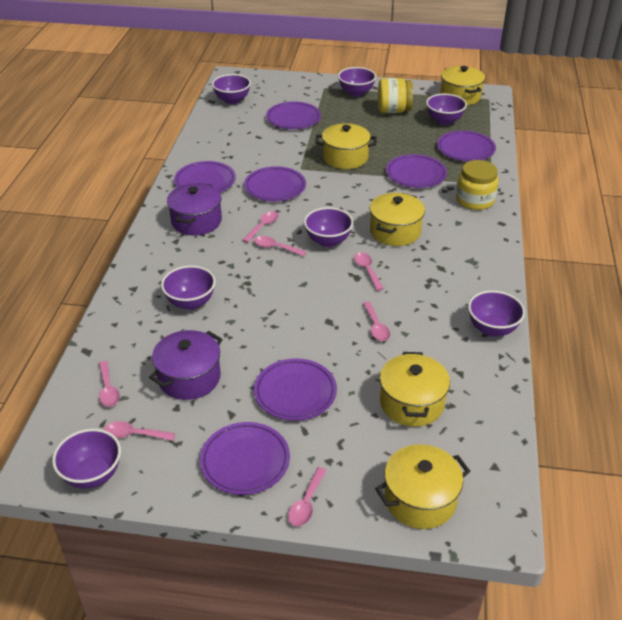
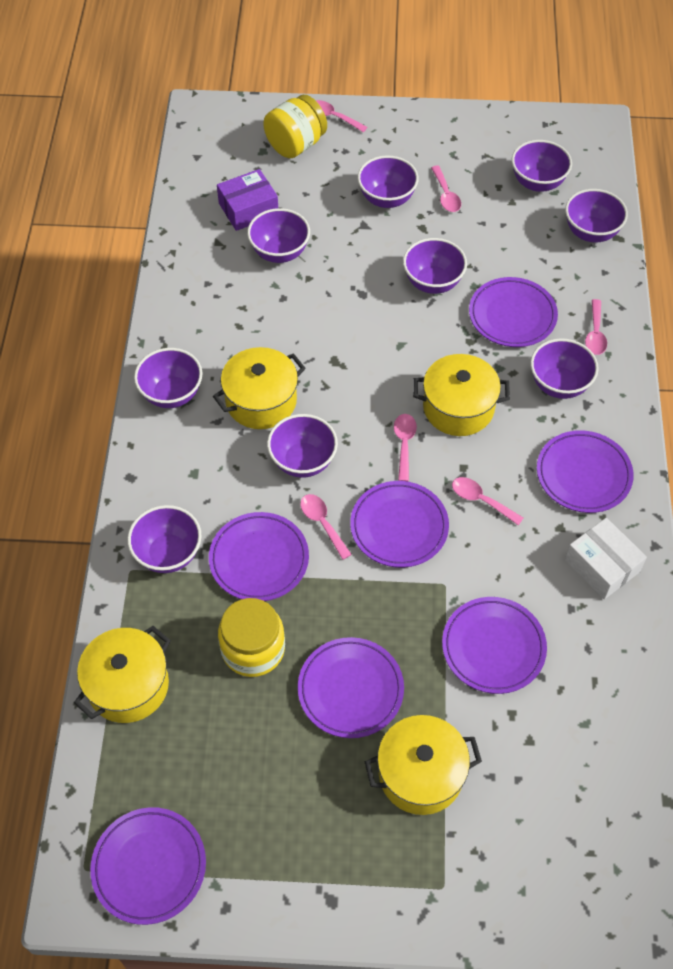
pink spoon: [99,361,120,407] [104,421,175,441] [243,211,279,243] [254,236,306,256] [288,467,327,526] [354,252,384,291] [363,301,390,341] = 7 -> [300,494,352,560] [316,100,367,132] [394,414,417,481] [431,166,461,212] [452,477,523,525] [585,299,607,355] = 6
purple bowl: [52,429,121,489] [161,265,216,310] [212,74,251,104] [304,207,353,247] [338,67,376,97] [426,94,467,125] [468,290,525,337] = 7 -> [127,505,202,573] [134,348,202,408] [247,208,310,263] [267,414,338,478] [357,156,419,208] [403,238,467,294] [512,140,572,192] [530,338,599,399] [565,189,628,243] = 9
purple box: none = 0 -> [217,169,278,231] = 1
purple pot: [149,330,223,400] [167,183,222,236] = 2 -> none = 0
white box: none = 0 -> [565,518,647,599] = 1
yellow pot: [315,123,377,169] [370,193,425,246] [375,444,470,529] [380,352,450,427] [440,66,485,105] = 5 -> [74,626,171,723] [213,347,306,429] [365,715,482,815] [413,354,510,436] = 4

